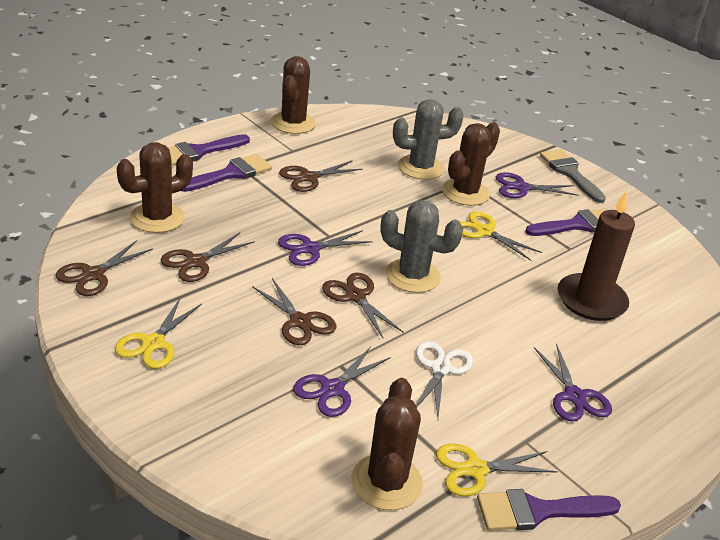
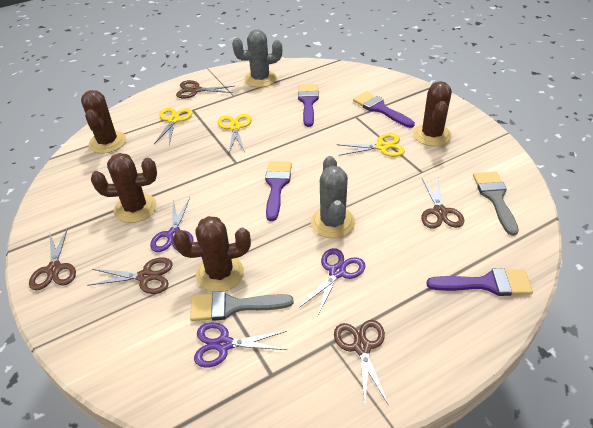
brown candle: [558,191,635,321] = 1 -> none = 0
grey brush: [540,149,606,203] = 1 -> [190,291,294,321] [473,171,519,236] = 2
purple scissors: [278,230,373,266] [293,346,391,417] [496,172,579,198] [534,343,612,422] = 4 -> [150,198,194,252] [194,322,287,368] [299,248,365,316] = 3
white scissors: [416,341,473,418] = 1 -> none = 0

